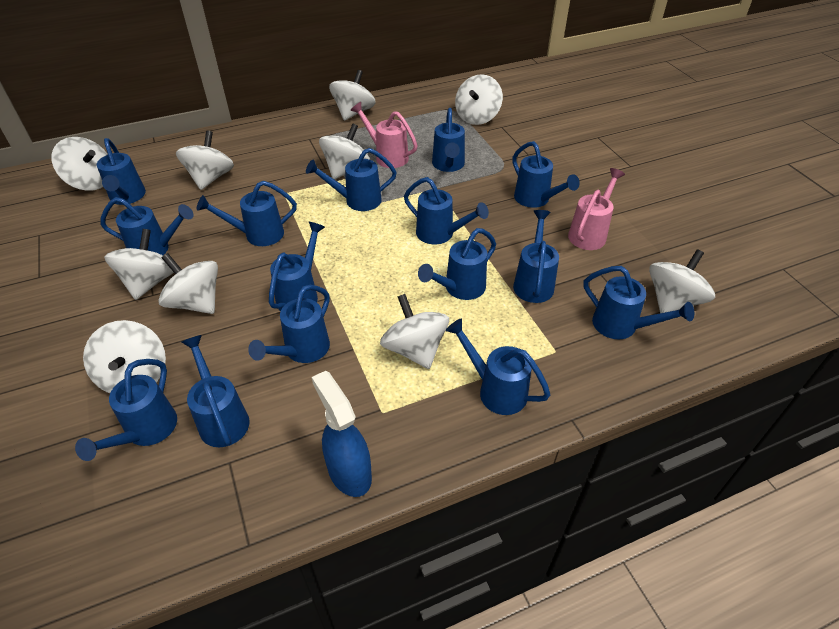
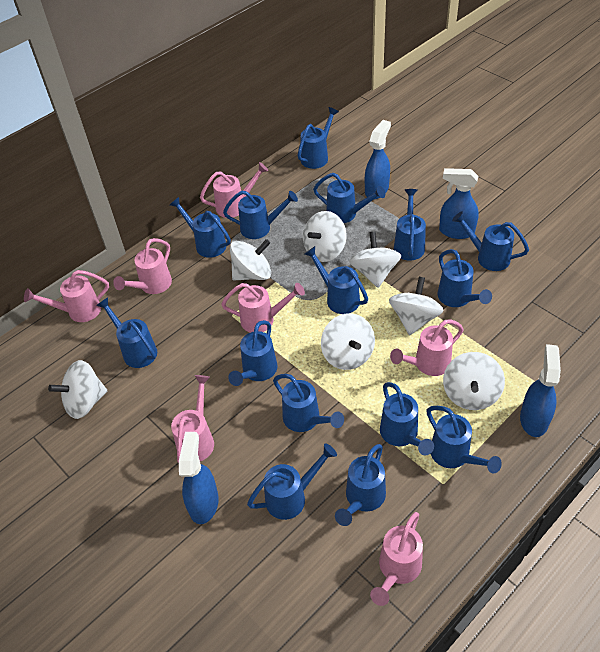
blue spray bottle: [312,371,372,497] = 1 -> [179,432,219,524] [365,120,391,199] [439,168,479,239] [520,344,561,437] = 4
pink watering can: [350,102,418,168] [568,168,625,250] = 2 -> [24,270,109,322] [113,238,172,294] [171,375,214,463] [200,162,268,218] [221,283,305,333] [370,512,423,606] [390,320,464,376] = 7
white spinning top: [51,137,108,191] [83,320,166,393] [104,229,174,300] [158,253,218,314] [176,130,234,190] [319,124,370,179] [329,70,376,121] [380,294,449,369] [455,74,503,125] [649,249,715,313] = 10 -> [48,360,107,419] [230,239,271,280] [303,211,347,262] [321,313,375,370] [349,232,401,288] [389,277,444,335] [443,352,505,410] = 7

